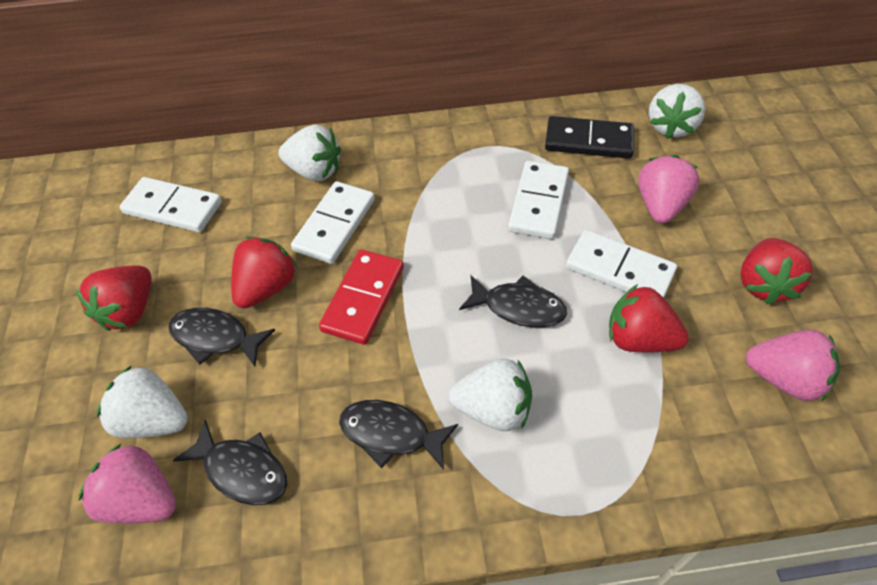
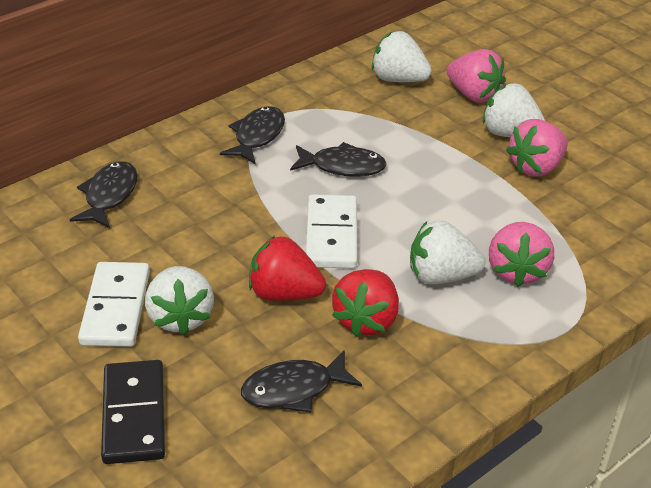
red domino: [319,249,404,345] = 1 -> none = 0
red strawberry: [76,265,151,331] [231,237,297,309] [609,284,689,352] [740,238,813,304] = 4 -> [249,236,326,301] [332,269,399,337] = 2
white domino: [120,177,222,232] [291,181,375,264] [508,161,569,239] [566,230,677,298] = 4 -> [78,262,150,347] [306,194,357,268] = 2

